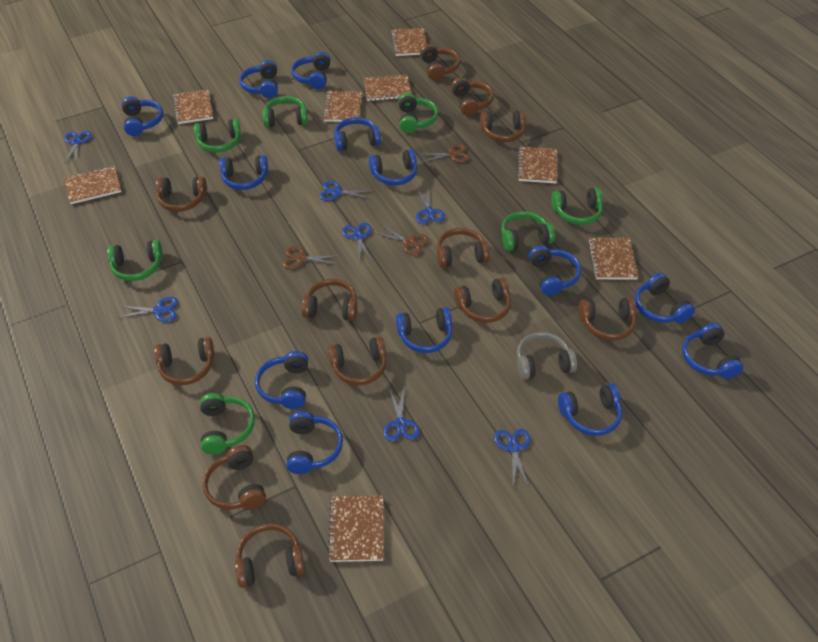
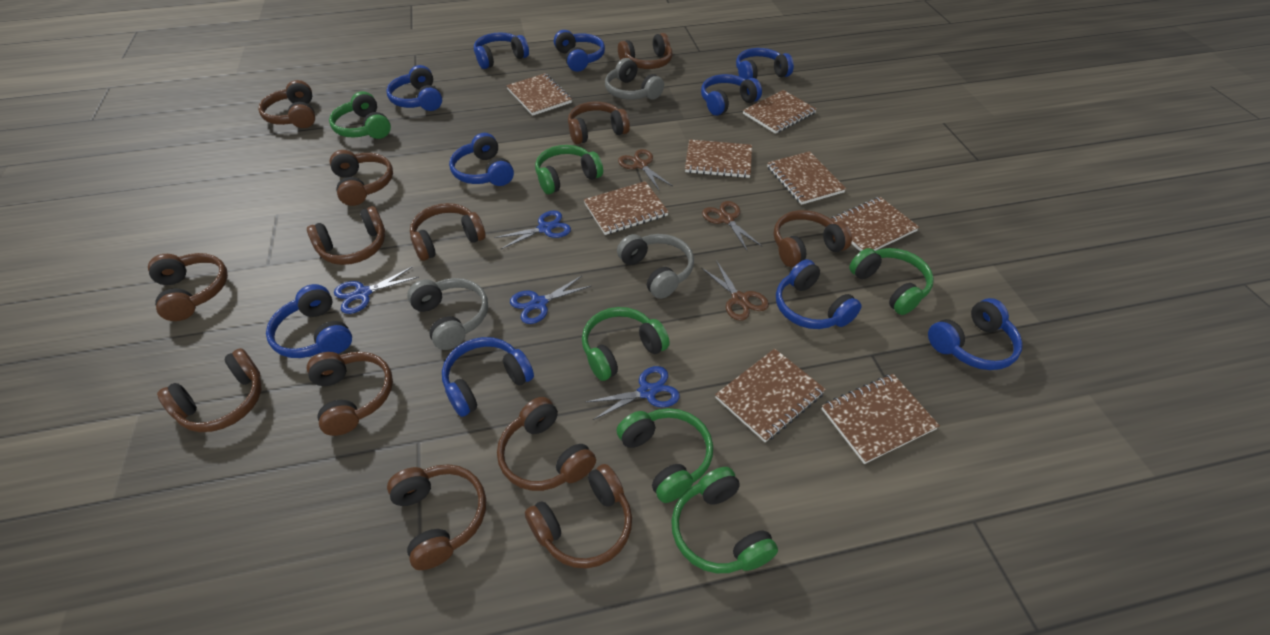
blue headphones: [122,96,163,136] [220,155,268,190] [239,60,278,98] [255,351,308,409] [287,411,343,474] [291,52,331,89] [334,117,381,151] [369,149,417,185] [396,307,452,353] [529,245,581,296] [558,383,622,436] [635,273,695,323] [682,323,743,379] = 13 -> [266,284,352,358] [386,65,442,111] [442,337,534,417] [449,133,514,186] [474,32,529,69] [554,30,605,72] [701,74,762,116] [736,48,794,80] [776,259,861,329] [928,298,1023,370] = 10
blue scissors: [64,131,92,164] [118,297,178,322] [319,181,371,201] [342,223,372,262] [383,388,419,441] [416,187,445,224] [494,429,530,487] = 7 -> [334,266,419,314] [494,211,571,249] [510,275,591,324] [586,366,680,420] = 4
brown headphones: [154,337,215,385] [156,177,207,212] [202,445,266,509] [235,523,305,588] [302,279,357,321] [328,337,386,385] [420,44,460,80] [437,228,490,268] [451,77,494,116] [454,278,511,323] [480,110,526,142] [579,298,636,341] = 12 -> [148,253,228,321] [157,348,262,432] [258,80,315,128] [307,206,385,265] [307,352,393,436] [330,150,393,206] [387,464,486,570] [410,203,485,261] [497,397,596,491] [525,464,632,568] [568,102,630,144] [618,33,672,69] [774,210,852,267] = 13
green headphones: [107,240,163,281] [194,119,241,152] [200,393,255,454] [262,96,308,127] [398,93,438,133] [501,211,555,251] [551,188,603,225] = 7 -> [329,91,391,139] [535,145,603,194] [582,307,670,381] [617,408,713,503] [671,467,778,573] [849,248,934,315] = 6
grey headphones: [517,332,577,380] = 1 -> [407,278,488,350] [605,58,664,100] [617,234,694,299] = 3

